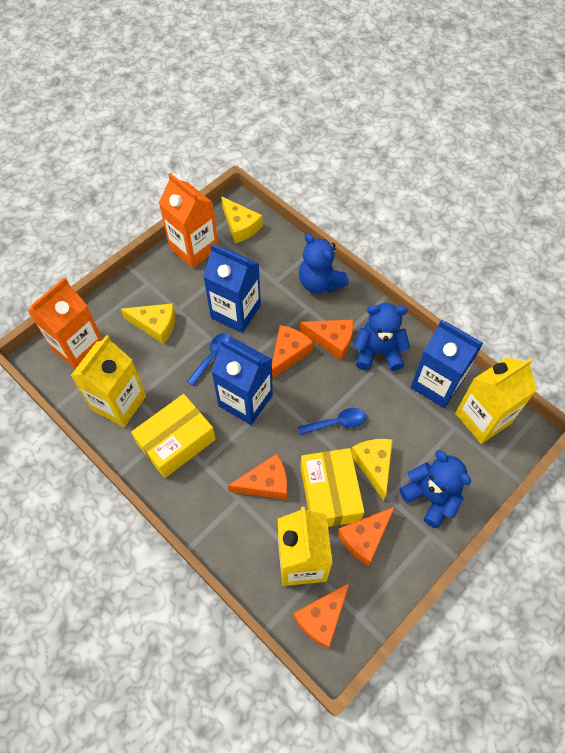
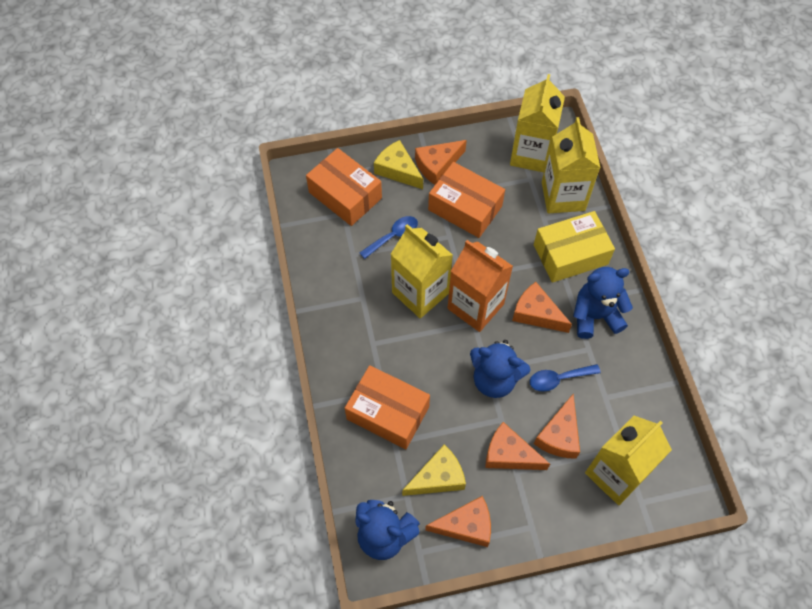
blue carton: [203,244,261,333] [211,339,273,425] [411,319,483,408] = 3 -> none = 0
orange box: none = 0 -> [306,148,382,226] [345,365,430,449] [428,162,505,238] = 3
orange carton: [27,277,103,369] [159,173,219,268] = 2 -> [448,240,513,332] = 1
yellow box: [131,394,216,478] [300,448,364,527] = 2 -> [534,211,615,283] = 1
yellow carton: [71,335,146,427] [278,507,333,586] [455,357,537,444] = 3 -> [391,224,453,318] [510,74,565,172] [542,117,600,213] [585,416,672,505] = 4
yellow cheese: [121,303,176,344] [221,196,263,243] [351,439,393,501] = 3 -> [374,140,423,189] [402,444,466,496] = 2

